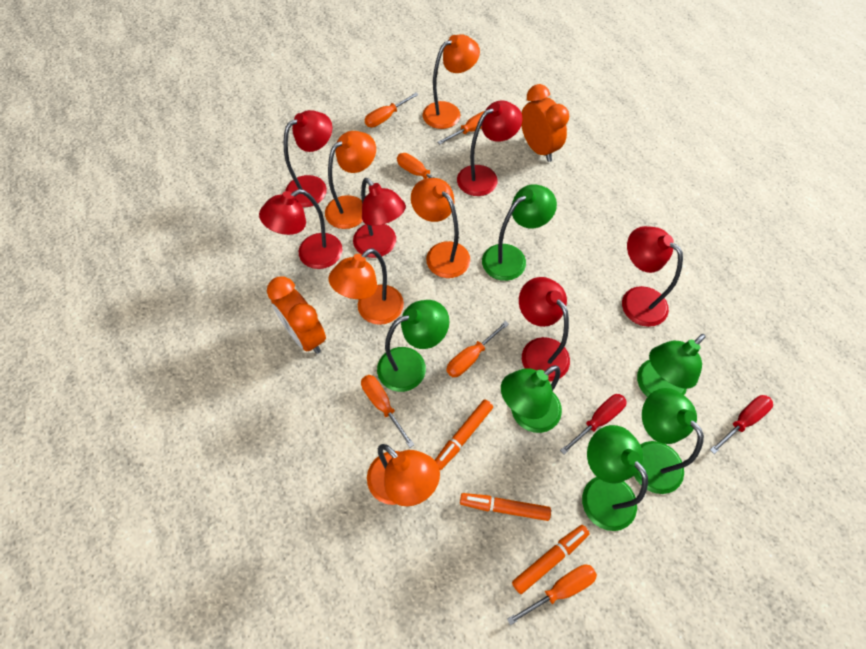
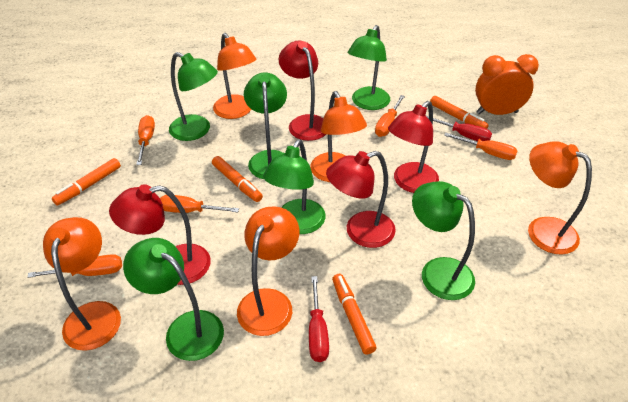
orange clock: [267,276,326,354] [521,84,569,162] = 2 -> [475,54,539,115] = 1
orange marker: [435,399,493,470] [460,493,551,521] [512,525,590,594] = 3 -> [52,158,121,205] [212,156,263,202] [332,274,377,354] [430,96,489,129] = 4
orange screwdriver: [361,375,414,448] [365,93,419,127] [397,153,454,191] [438,111,485,144] [446,321,509,377] [507,565,597,625] = 6 -> [27,254,122,278] [136,115,155,165] [160,195,239,213] [375,95,405,137] [444,132,518,160] = 5
red lamp: [259,189,342,269] [284,110,332,207] [353,178,406,258] [457,100,523,196] [519,277,570,381] [622,226,683,327] = 6 -> [109,184,211,285] [279,41,326,141] [326,151,396,248] [388,101,439,193] = 4

